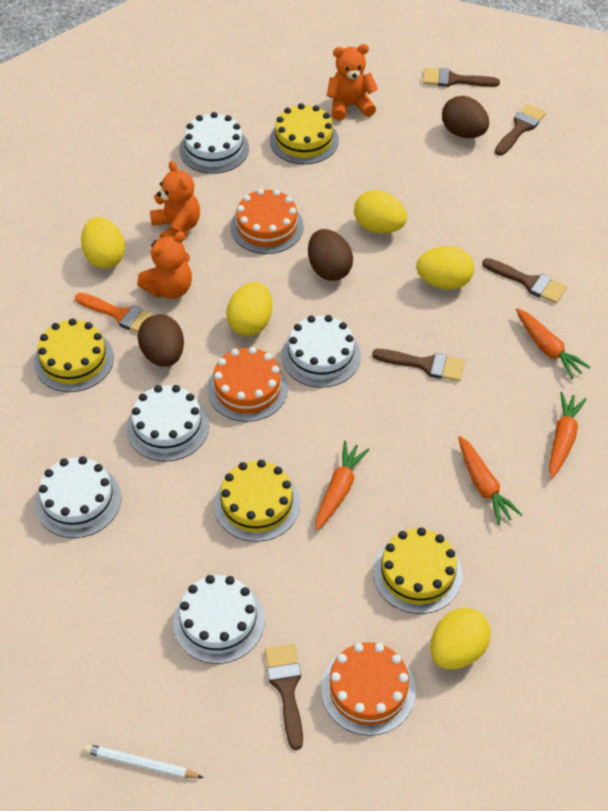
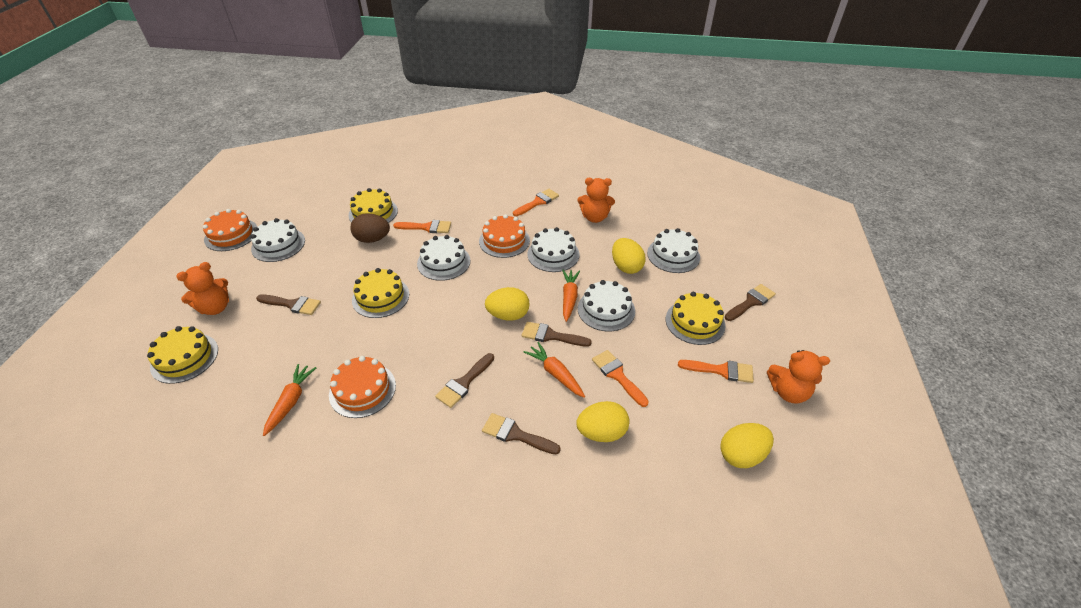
brown egg: [138,314,184,367] [308,229,353,281] [442,96,489,138] = 3 -> [350,213,390,243] = 1
orange brush: [75,293,153,333] = 1 -> [393,220,451,233] [513,189,559,216] [592,350,649,407] [678,360,754,383] = 4
orange carrot: [315,441,370,530] [458,436,523,525] [516,308,591,379] [549,392,587,478] = 4 -> [263,364,316,436] [524,342,585,398] [562,270,580,322] = 3
white pencil: [84,744,204,778] = 1 -> none = 0
yellow egg: [81,217,125,269] [226,282,272,336] [354,190,407,234] [416,246,474,290] [430,608,491,670] = 5 -> [485,287,529,321] [576,401,630,442] [612,238,646,274] [720,423,774,468] = 4

